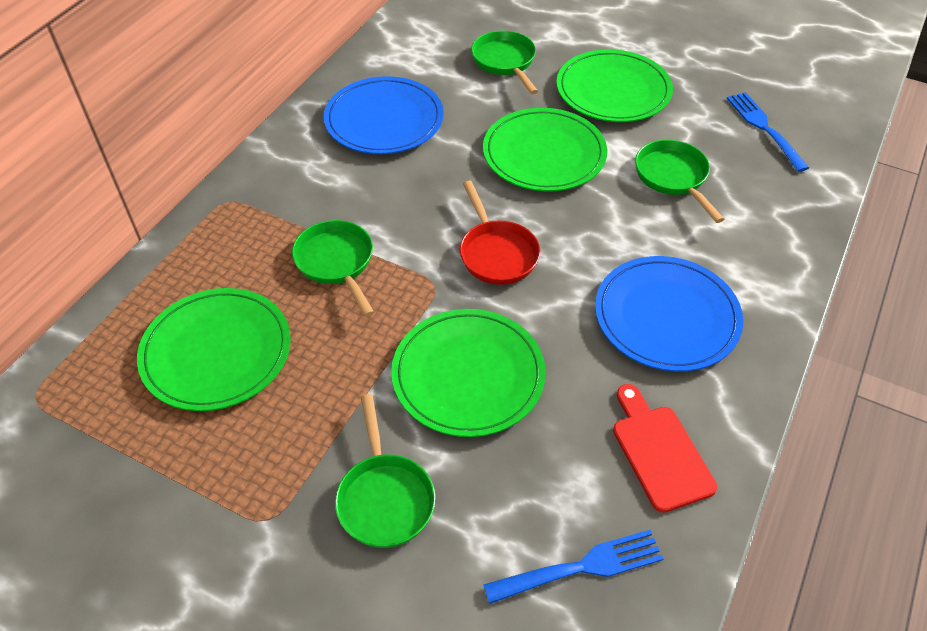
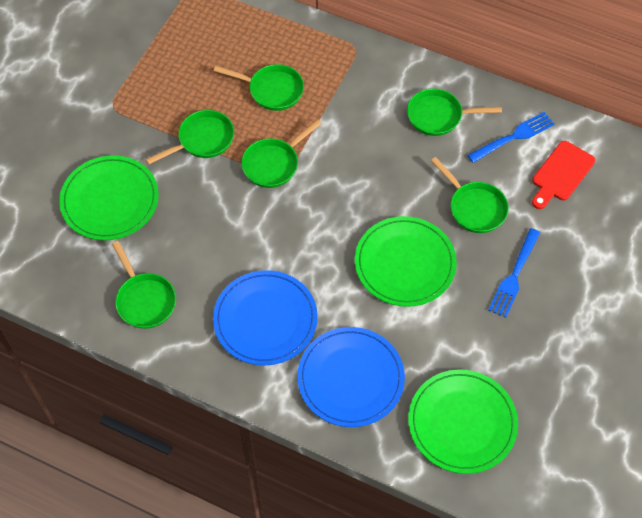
green pan: [292,220,374,317] [335,394,436,548] [471,31,538,94] [635,140,725,223] = 4 -> [112,241,176,329] [145,110,234,165] [214,64,304,111] [241,119,322,188] [407,89,502,136] [431,157,509,233] = 6
green plate: [137,288,291,411] [391,309,546,437] [483,108,607,191] [557,49,673,122] = 4 -> [59,155,159,240] [355,216,457,307] [408,369,518,474] = 3
red pan: [460,181,540,285] = 1 -> none = 0

